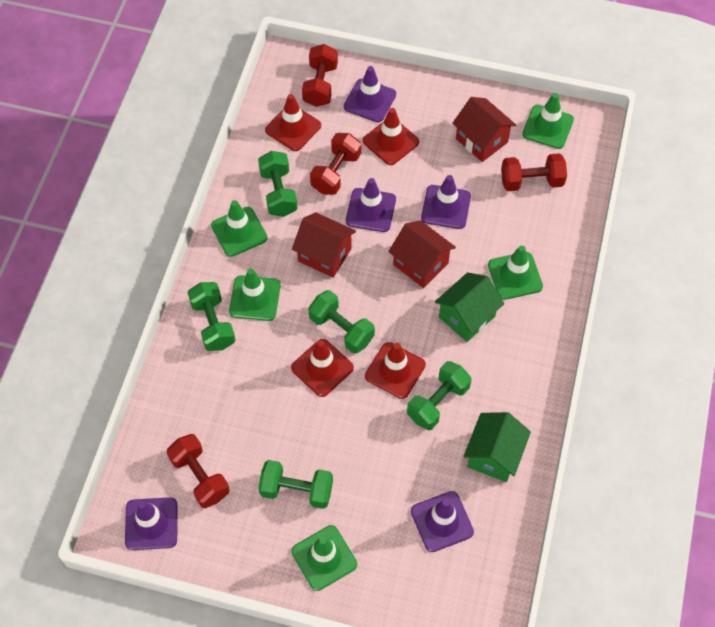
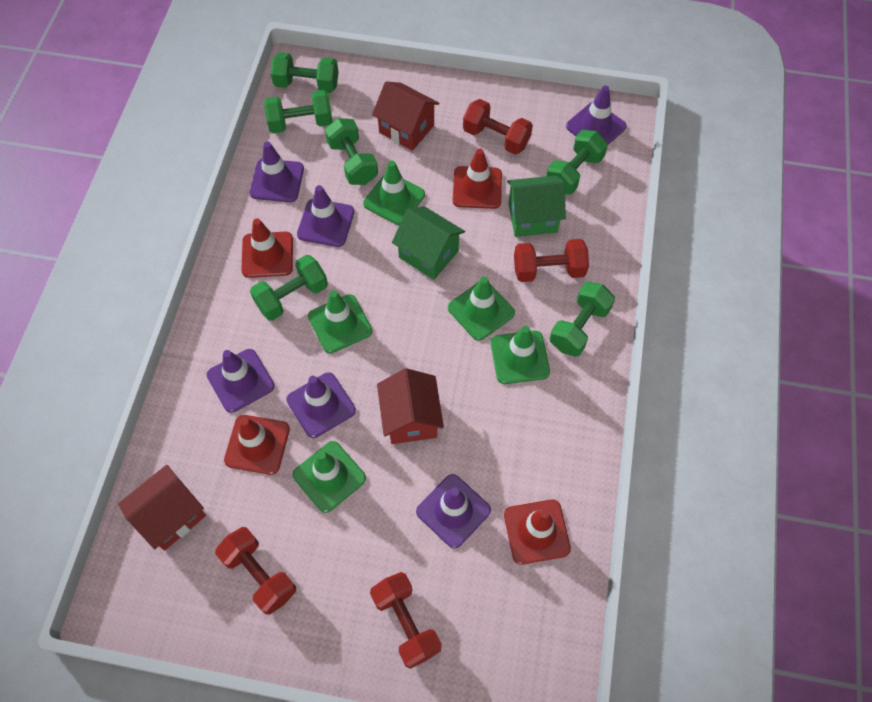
green dumbbell: [188,282,236,351] [258,151,298,217] [258,460,333,509] [308,290,375,354] [407,361,471,430] = 5 -> [250,255,328,321] [264,90,333,133] [271,52,339,93] [325,118,378,185] [546,130,608,194] [549,282,615,357] = 6
purple traffic cone: [125,497,178,550] [344,66,396,122] [346,178,396,232] [411,491,474,552] [421,175,471,229] = 5 -> [207,349,275,413] [250,142,304,202] [286,372,356,438] [297,185,354,247] [416,474,491,549] [566,85,627,145] = 6

